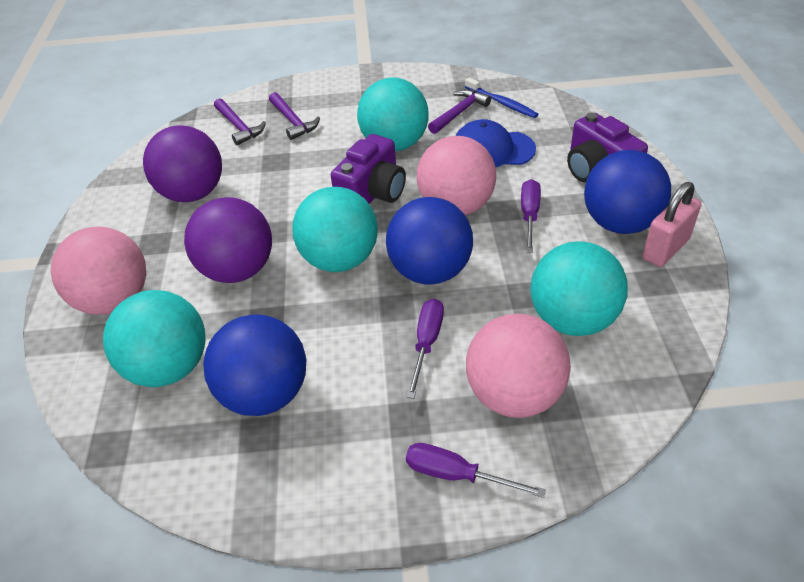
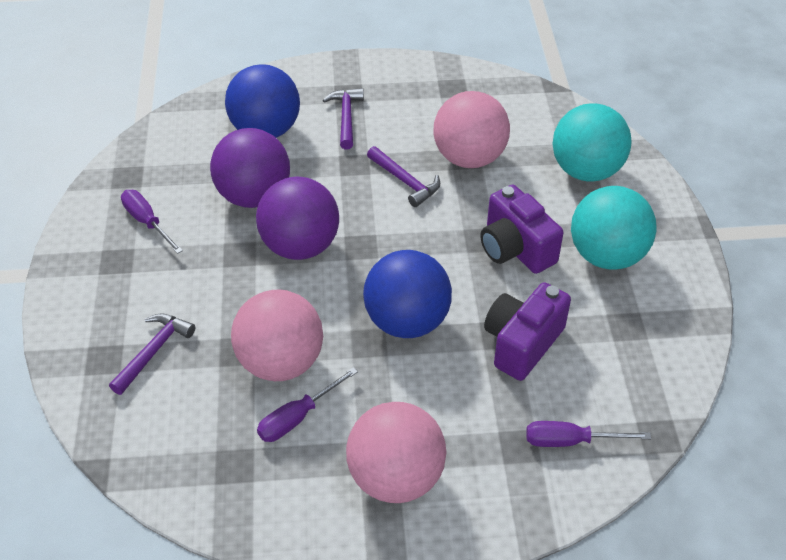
blue ball: [203,314,306,416] [386,197,473,285] [584,150,671,234] = 3 -> [225,64,300,138] [363,250,452,338] = 2
blue cap: [455,119,536,168] = 1 -> none = 0
blue toothbrush: [465,77,538,118] = 1 -> none = 0
pink padlock: [642,182,701,267] = 1 -> none = 0
turquoise ball: [103,290,206,387] [292,187,378,272] [357,77,428,151] [530,241,628,336] = 4 -> [553,103,632,182] [571,186,656,270] = 2

